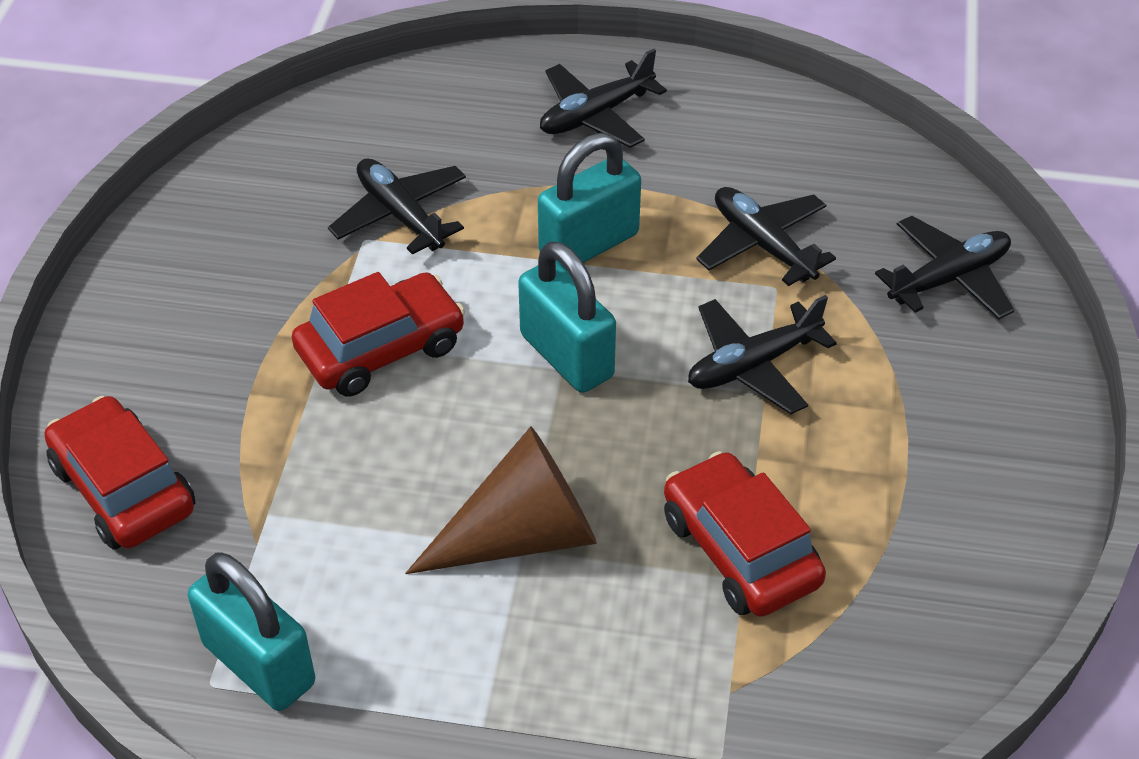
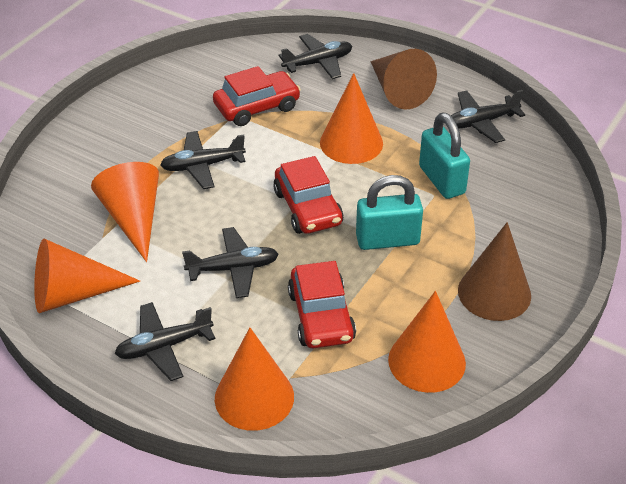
brown cone: [405,426,597,574] = 1 -> [371,49,437,109] [458,222,531,321] = 2
orange cone: none = 0 -> [34,239,140,313] [91,162,159,262] [215,328,294,431] [320,73,383,164] [388,291,466,393] = 5
turquoise padlock: [188,553,315,711] [518,241,616,393] [538,133,641,271] = 3 -> [356,175,423,250] [419,113,470,199] = 2

